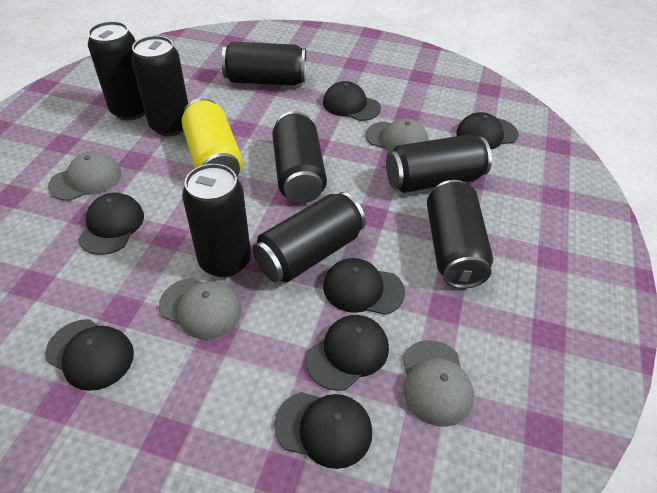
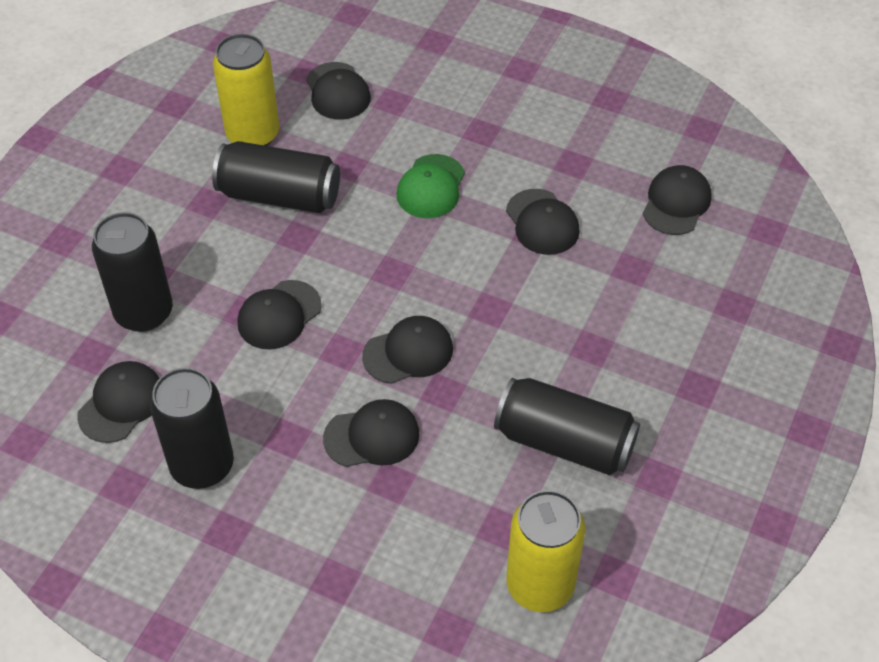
black can: [88,21,145,120] [131,36,188,136] [182,164,251,277] [222,42,306,86] [253,192,366,283] [272,111,327,203] [386,134,492,193] [427,180,493,289] = 8 -> [92,212,173,332] [150,368,234,489] [212,141,340,213] [494,378,640,475] = 4
green cap: none = 0 -> [397,154,465,218] = 1
grey cap: [48,151,121,201] [159,278,242,339] [366,118,429,152] [402,340,474,427] = 4 -> none = 0
yellow can: [181,98,243,177] = 1 -> [213,34,280,146] [506,490,585,612] = 2

